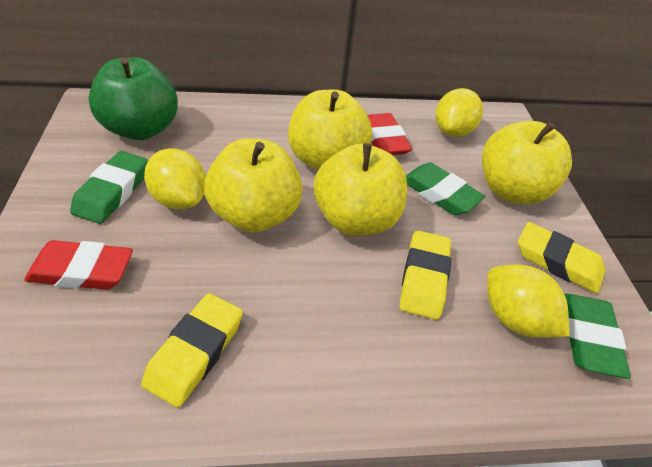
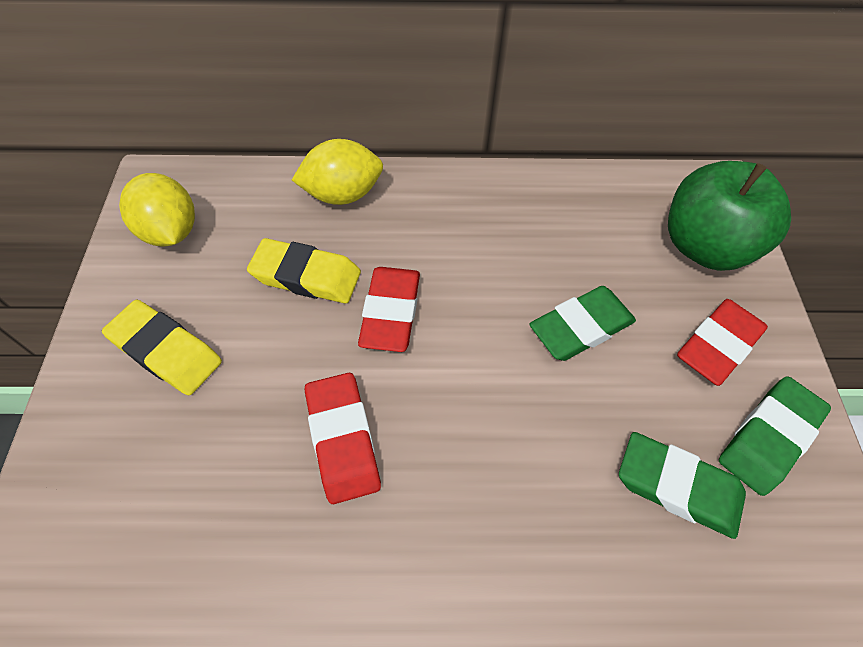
red eraser: [24,240,133,290] [367,113,412,155] = 2 -> [305,373,381,504] [358,267,420,352] [677,299,768,386] = 3
yellow apple: [204,138,303,233] [288,90,372,170] [314,143,407,236] [482,121,572,205] = 4 -> none = 0
yellow eraser: [141,293,243,408] [400,230,451,320] [518,222,605,294] = 3 -> [102,300,222,395] [247,238,361,303] = 2
yellow lemon: [144,148,206,209] [435,88,483,137] [487,264,570,338] = 3 -> [119,173,195,247] [292,139,383,205] = 2

